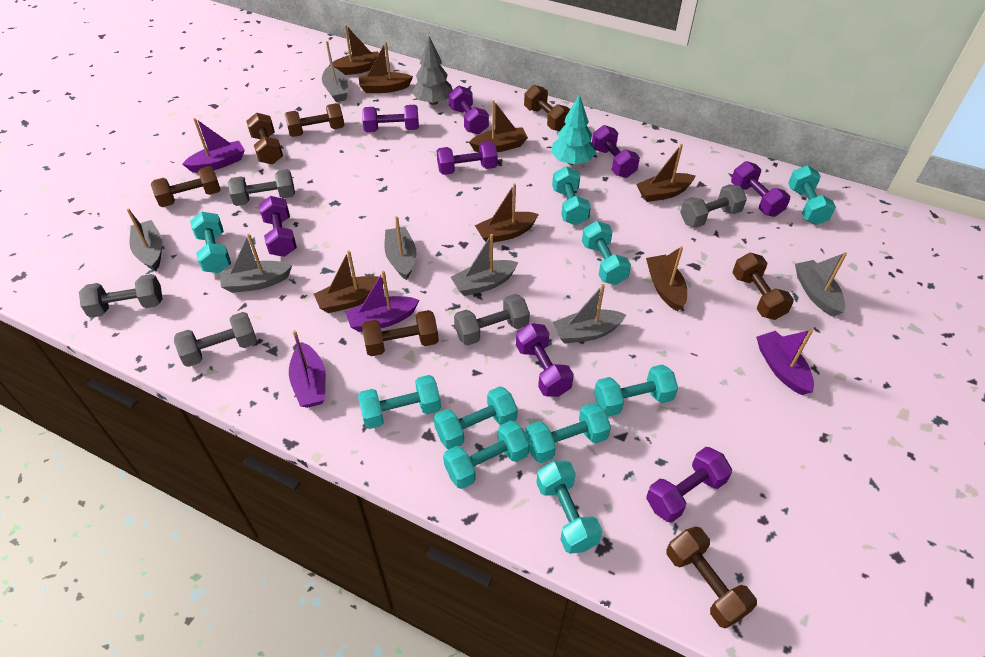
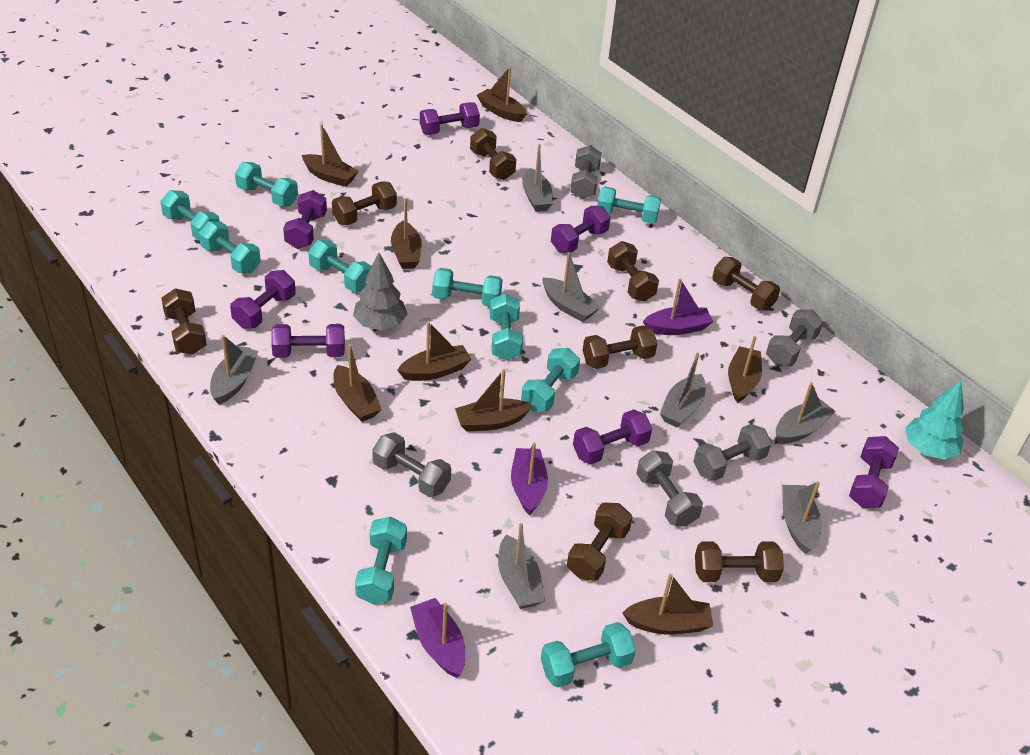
brown boat: [314,250,384,313] [329,24,379,75] [359,42,413,93] [469,100,528,152] [475,183,539,243] [636,144,695,202] [646,246,687,311] = 7 -> [302,124,359,187] [333,344,382,422] [391,198,422,269] [397,321,472,381] [455,369,532,432] [477,67,526,122] [622,574,713,634] [728,336,762,403] = 8
brown dumbbell: [151,166,221,207] [246,113,283,164] [285,103,345,137] [362,310,439,356] [524,85,570,131] [667,526,757,629] [732,253,794,320] = 7 -> [161,288,207,355] [332,181,397,225] [470,128,516,180] [567,503,632,581] [583,325,658,369] [607,241,659,302] [695,542,784,582] [712,257,780,310] = 8
purple boat: [182,118,245,173] [289,330,326,408] [345,271,419,332] [756,329,814,395] = 4 -> [410,598,465,678] [511,442,548,515] [643,279,713,335] = 3
purple dumbbell: [259,196,297,257] [362,105,419,132] [437,141,498,175] [448,86,489,134] [516,323,574,397] [592,125,640,178] [646,447,732,523] [731,161,790,217] = 8 -> [230,270,296,328] [271,324,345,358] [283,190,327,249] [420,102,480,135] [551,206,611,253] [573,409,652,464] [849,436,899,508] = 7

